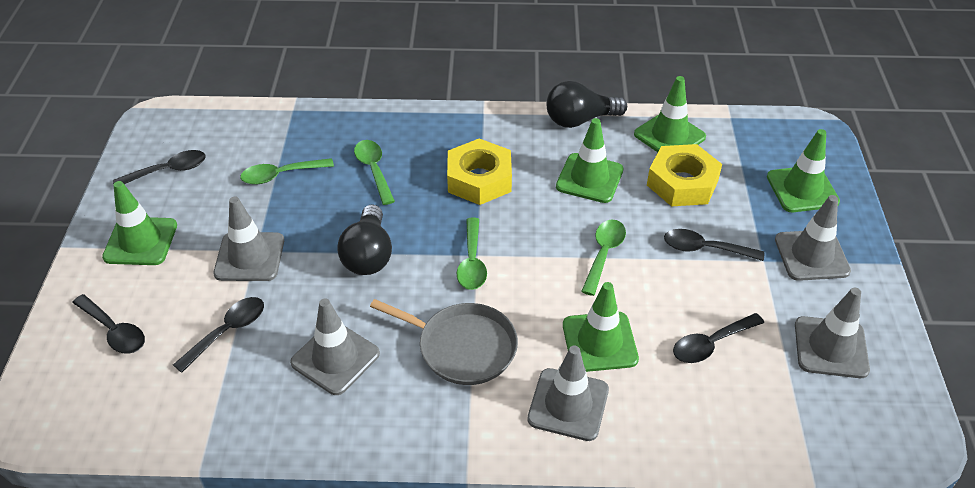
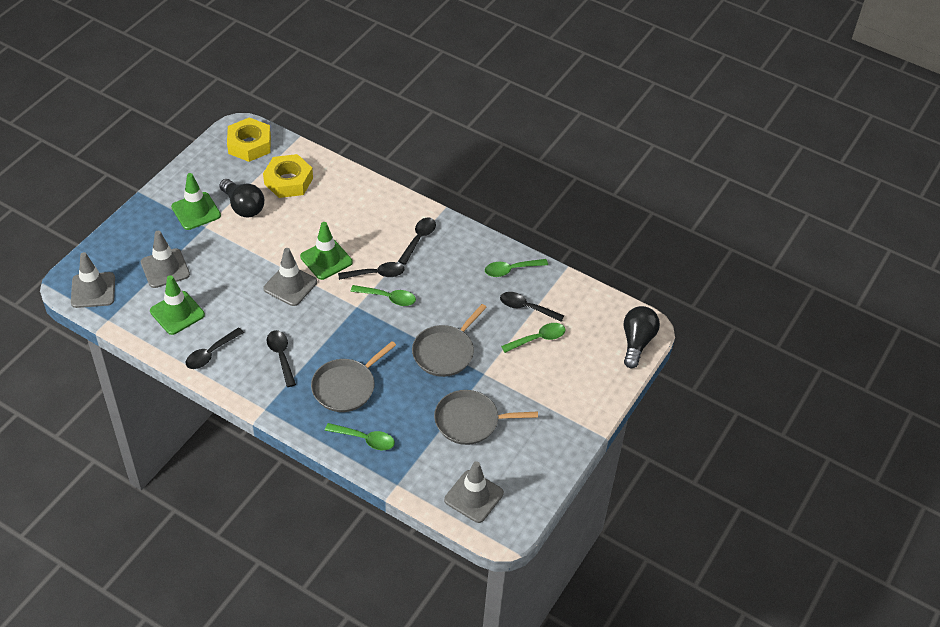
green traffic cone: [102,181,177,265] [556,118,623,203] [563,282,639,372] [634,76,706,152] [767,129,840,212] = 5 -> [150,275,205,335] [171,173,221,230] [300,222,352,280] = 3
grey pan: [370,299,518,385] = 1 -> [311,341,396,412] [412,304,487,377] [434,390,538,445] = 3
grey traffic cone: [213,197,284,281] [290,298,380,395] [527,345,609,441] [775,195,851,281] [795,288,870,378] = 5 -> [71,252,115,308] [141,231,190,288] [264,248,317,306] [444,461,504,523] = 4

